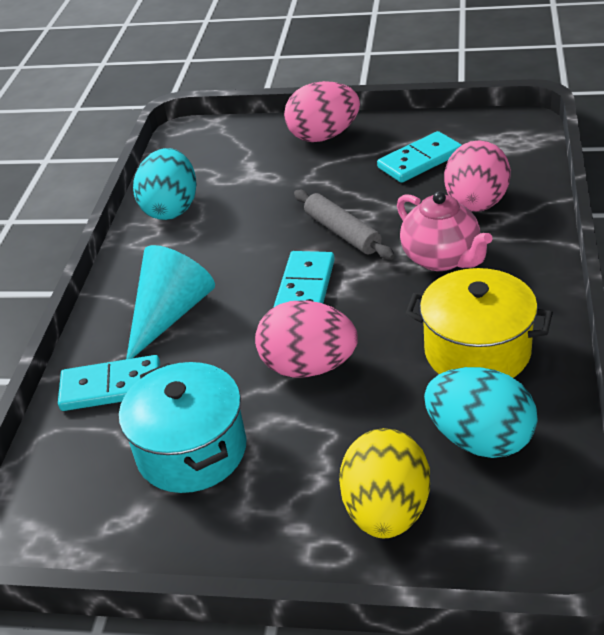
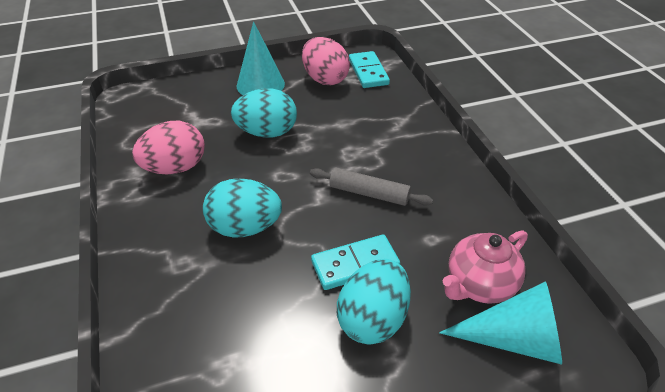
pink egg: [255,300,358,378] [284,81,360,142] [444,140,511,212] = 3 -> [132,121,205,175] [302,37,350,85] = 2
turquoise cone: [126,245,215,359] = 1 -> [237,21,285,95] [439,281,562,365] = 2
turquoise domino: [58,355,160,411] [273,251,335,308] [377,131,462,183] = 3 -> [311,234,400,290] [349,51,390,88] = 2
turquoise egg: [133,148,196,220] [424,367,538,458] = 2 -> [203,178,282,238] [231,88,297,138] [337,259,411,345] = 3
turquoise pot: [119,362,247,493] = 1 -> none = 0
yellow egg: [339,428,430,538] = 1 -> none = 0
yellow pot: [405,268,553,378] = 1 -> none = 0

